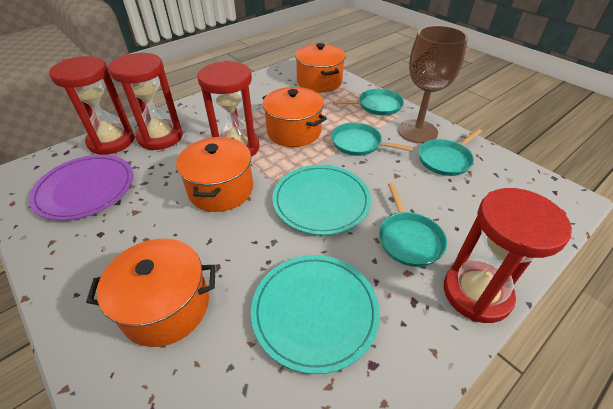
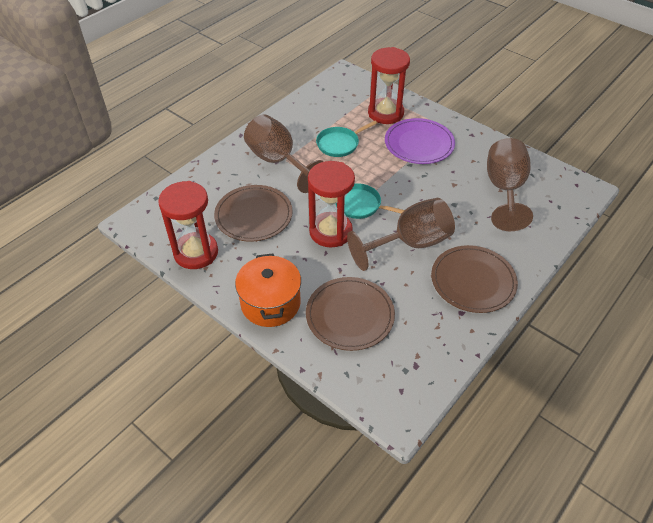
brown goblet: [398,25,468,144] = 1 -> [244,114,324,193] [347,198,455,271] [487,138,533,231] = 3
brown plate: none = 0 -> [214,185,293,242] [306,277,395,351] [431,245,518,313] = 3
orange pot: [86,239,216,347] [176,137,253,212] [262,87,327,147] [295,43,346,92] = 4 -> [235,253,301,327] = 1
red hourglass: [49,56,135,155] [109,53,183,150] [198,61,259,157] [444,188,572,323] = 4 -> [158,181,218,269] [308,161,355,248] [368,47,410,124] = 3
turquoise pan: [331,122,413,156] [333,89,404,115] [379,183,447,267] [419,129,482,176] = 4 -> [316,121,377,157] [336,183,404,219] = 2
turquoise plate: [251,255,380,374] [272,165,371,235] = 2 -> none = 0

